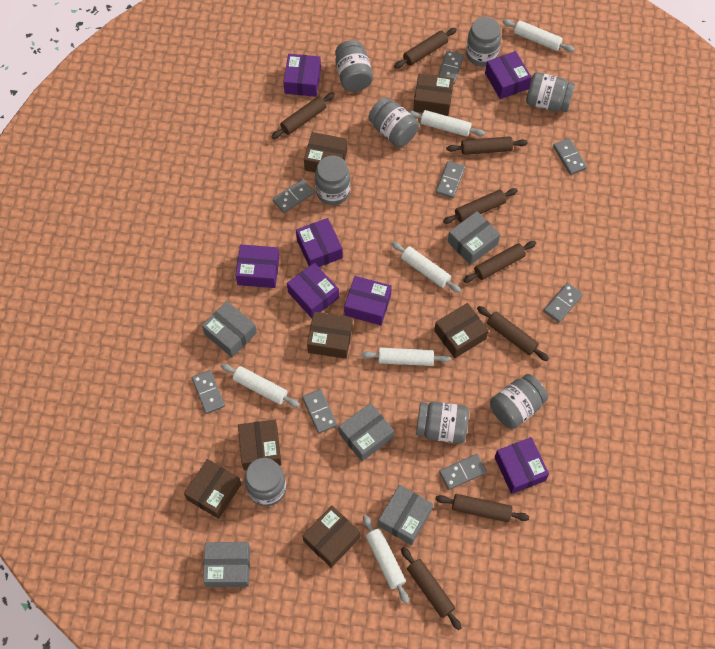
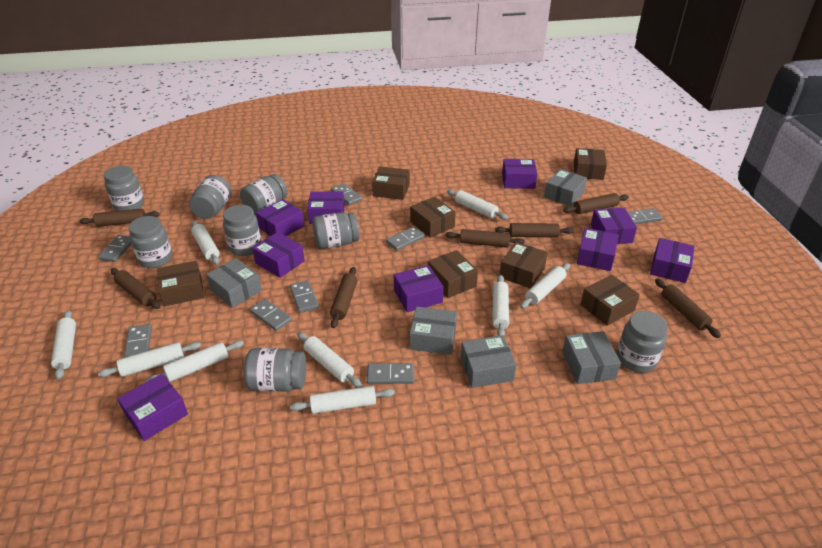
brown rolling pin: [271,93,335,139] [394,28,457,69] [401,547,462,630] [435,494,529,522] [443,188,518,224] [446,136,528,155] [463,241,536,283] [477,306,549,361] = 8 -> [79,209,160,227] [111,268,160,309] [330,267,358,328] [445,229,525,247] [495,223,574,237] [563,193,629,214] [655,279,721,338] = 7
purple box: [235,245,279,288] [283,54,321,97] [287,263,339,318] [296,218,343,267] [344,276,392,325] [485,51,532,99] [495,437,549,494] = 7 -> [118,374,188,441] [252,232,305,278] [256,199,304,236] [307,191,345,224] [394,265,444,312] [502,159,537,189] [577,228,618,271] [591,208,637,244] [650,238,695,283] = 9
white rolling pin: [221,364,300,407] [362,348,451,366] [363,515,409,604] [392,242,461,293] [408,110,485,137] [503,19,574,52] = 6 -> [51,310,76,380] [98,342,201,377] [145,340,244,382] [191,221,220,265] [290,386,395,414] [297,332,362,388] [447,189,508,220] [493,275,509,336] [520,263,570,308] = 9

